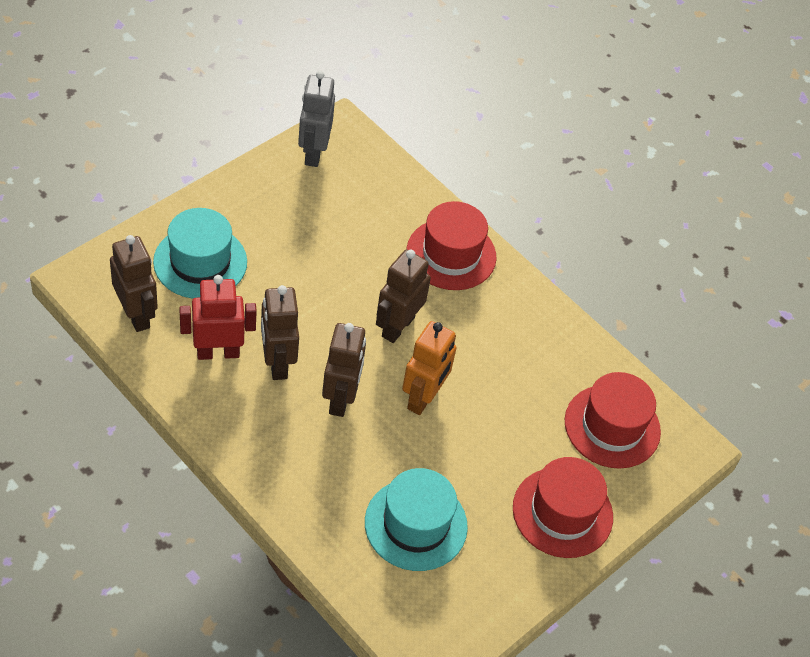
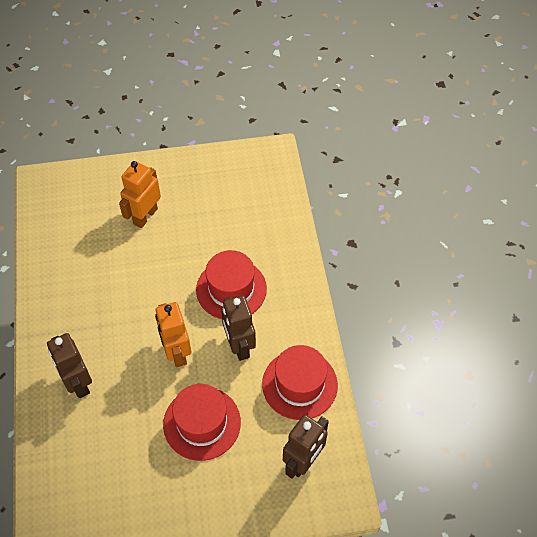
brown robot: [110,235,158,332] [261,285,299,380] [322,323,366,417] [376,249,431,343] = 4 -> [47,333,92,398] [221,295,256,361] [283,414,329,479] = 3
grey robot: [298,71,335,167] = 1 -> none = 0
orange robot: [402,321,457,415] = 1 -> [119,161,161,228] [155,302,191,367] = 2
red robot: [179,275,257,360] = 1 -> none = 0
turquoise hat: [153,208,247,299] [365,468,468,571] = 2 -> none = 0

